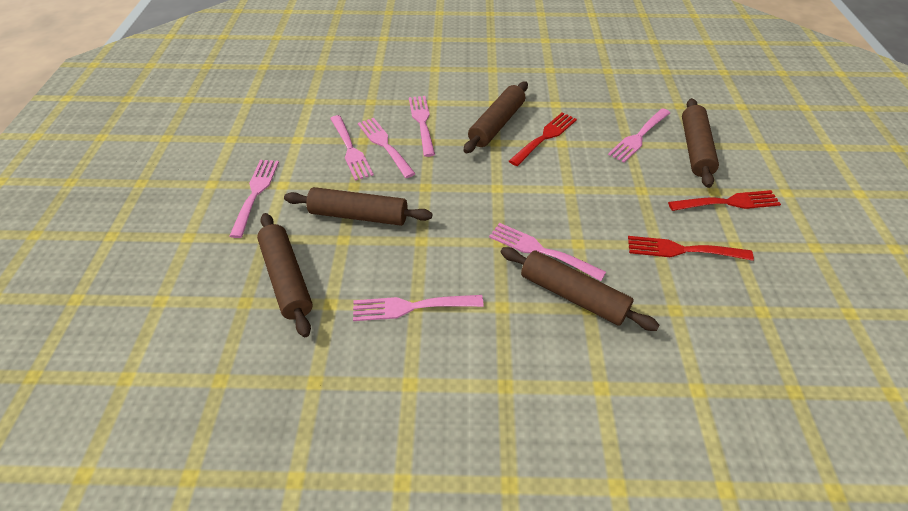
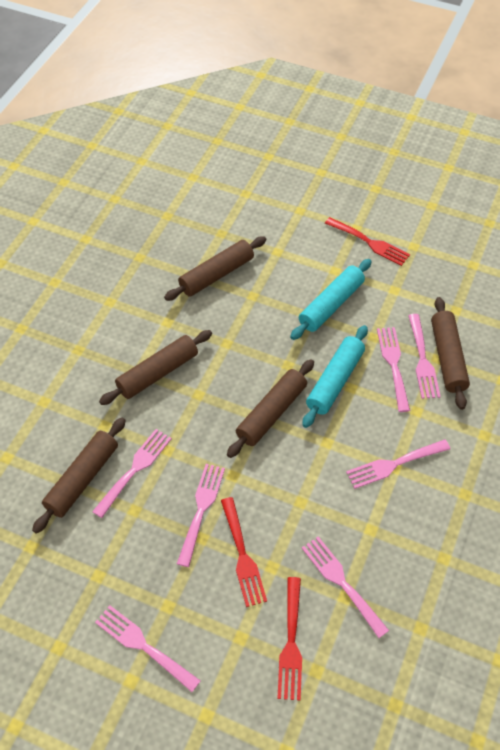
turquoise rolling pin: none = 0 -> [290,259,372,340] [302,325,368,428] = 2

